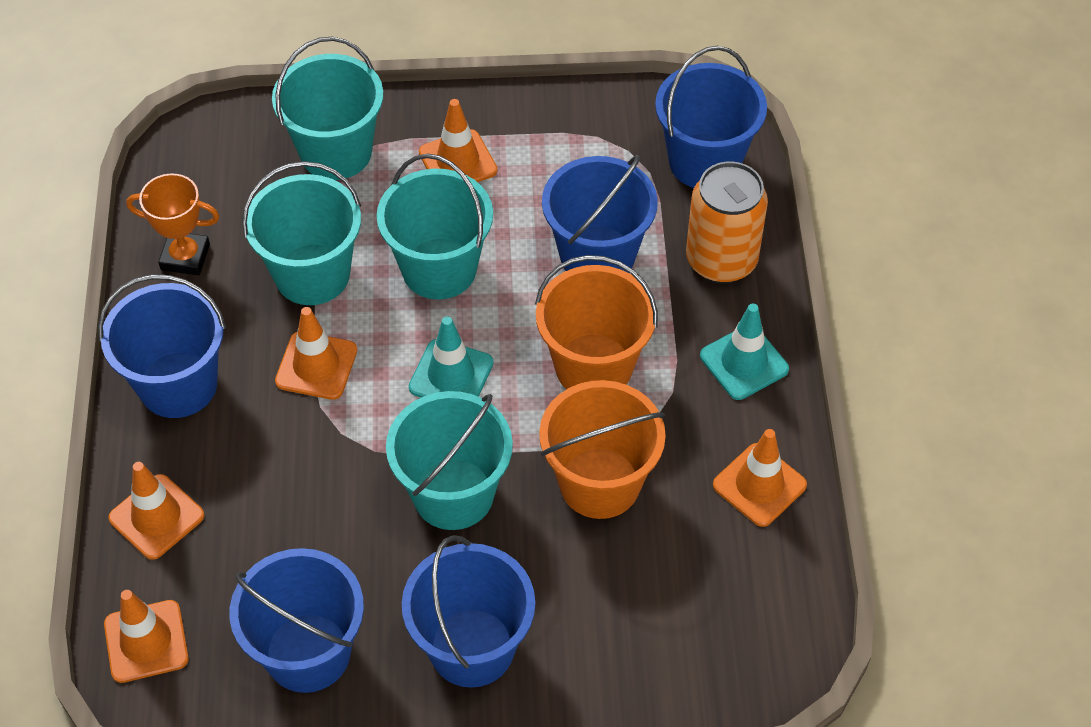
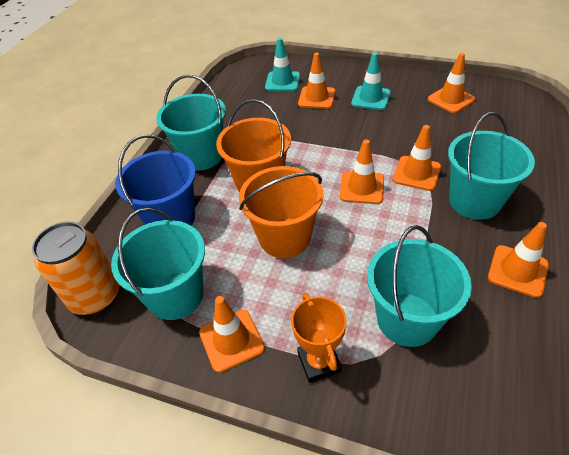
blue bucket: [98,274,226,418] [229,548,364,693] [402,535,535,688] [542,155,658,273] [655,46,767,188] = 5 -> [115,134,196,226] = 1
orange traffic cone: [104,590,189,683] [108,462,204,560] [275,307,357,400] [419,99,497,182] [713,429,807,527] = 5 -> [199,296,265,373] [298,53,335,109] [340,139,384,204] [393,125,441,191] [428,53,475,113] [488,222,549,298] = 6

